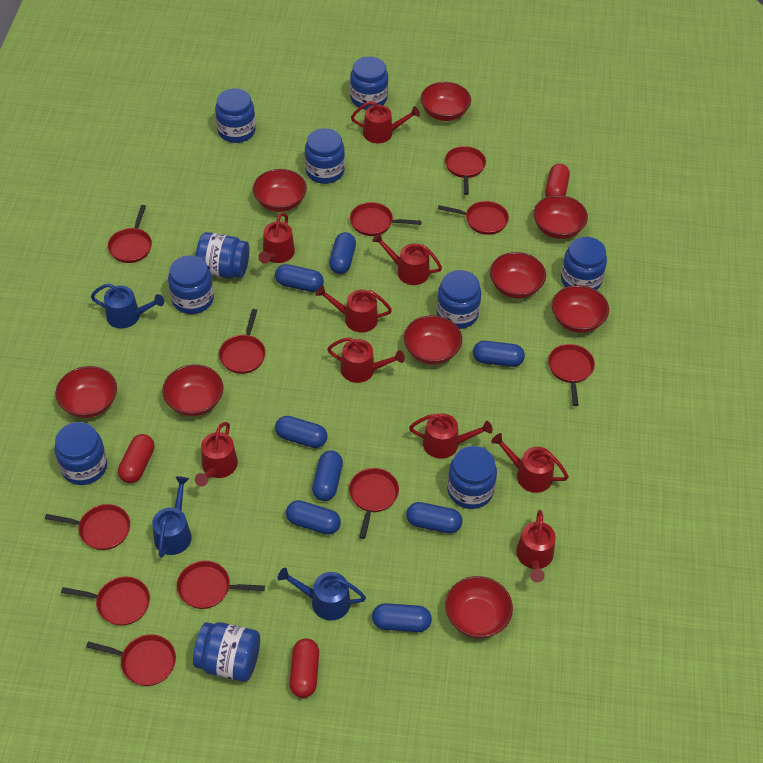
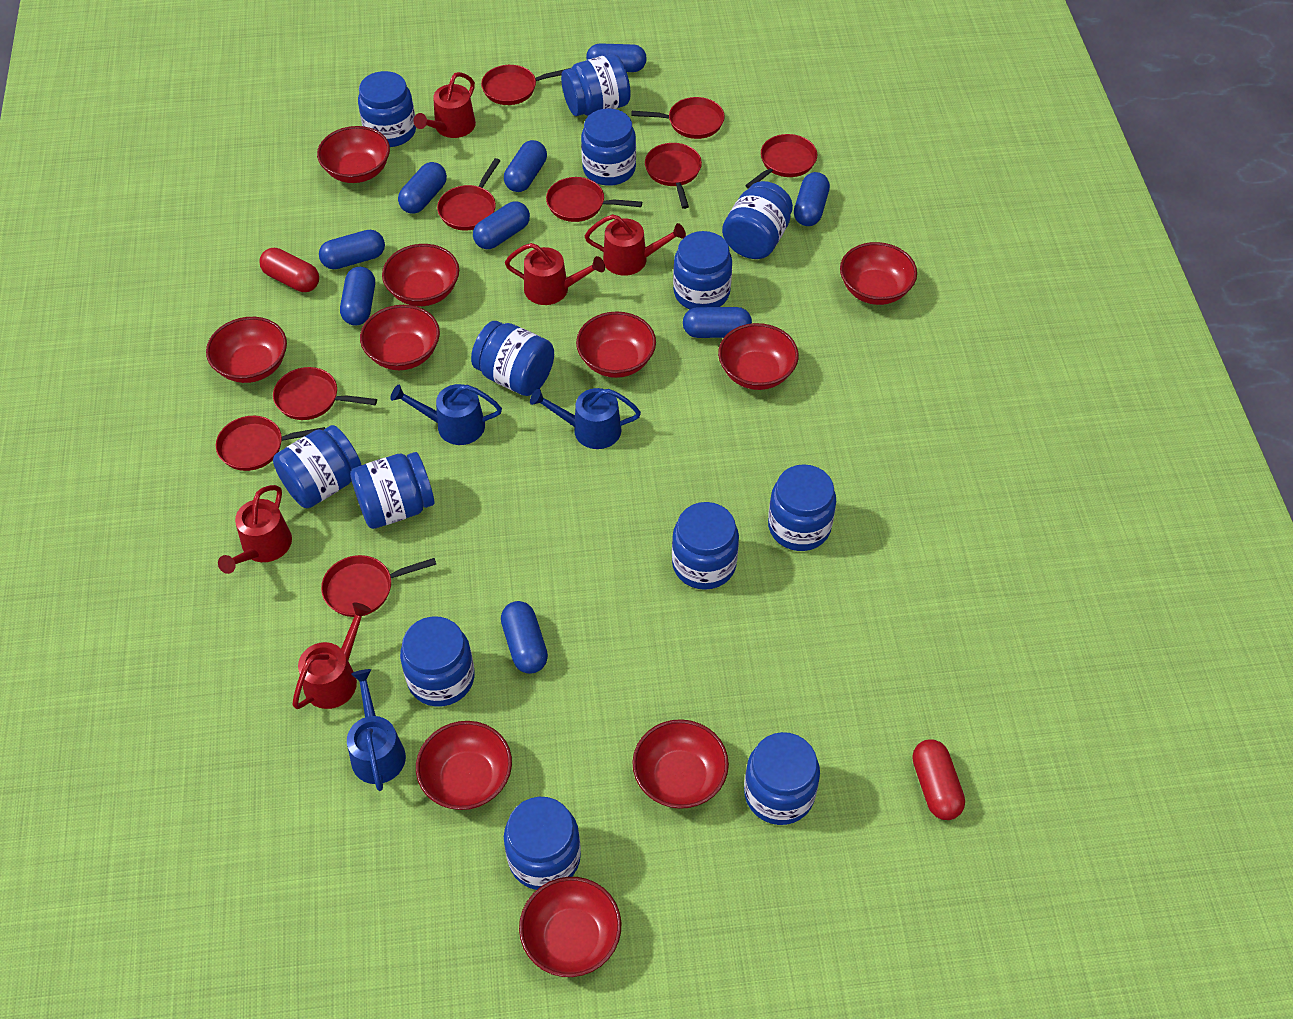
blue capsule: [275,264,324,292] [275,416,328,448] [286,500,341,535] [312,451,343,501] [329,232,356,274] [372,603,432,632] [406,502,462,533] [473,341,525,367] = 8 -> [319,230,385,269] [340,267,375,326] [398,162,447,214] [473,201,530,249] [501,601,548,674] [504,140,547,192] [586,43,647,72] [683,307,752,338] [794,172,830,226] = 9
blue jar: [54,422,107,485] [168,255,214,314] [193,622,260,682] [196,232,249,279] [215,88,256,143] [305,128,345,184] [350,56,388,110] [437,270,481,329] [447,446,497,509] [561,237,607,290] = 10 -> [273,425,361,508] [350,452,435,529] [358,71,416,147] [400,616,475,707] [471,321,554,396] [504,797,581,890] [561,54,631,116] [581,108,636,186] [672,502,739,590] [673,231,732,309] [722,181,793,259] [744,732,820,825] [768,464,836,551] = 13
red bowl: [55,366,117,418] [162,364,224,416] [253,169,307,212] [404,315,462,365] [421,82,471,121] [445,576,513,638] [490,252,546,298] [533,195,588,239] [552,285,609,333] = 9 -> [206,317,287,383] [317,126,390,183] [360,305,440,370] [382,244,459,306] [416,721,512,810] [519,877,621,977] [576,312,656,378] [633,719,729,809] [718,323,799,390] [840,242,917,305] = 10
red capsule: [118,434,154,483] [290,638,319,698] [545,164,570,197] = 3 -> [259,248,319,292] [912,739,965,820] = 2
red pan: [45,504,130,550] [61,576,150,626] [86,634,176,686] [108,205,152,263] [177,561,265,609] [219,309,266,374] [349,468,399,539] [350,202,422,236] [438,201,509,235] [445,146,486,195] [548,344,595,406] = 11 -> [216,416,325,471] [273,367,377,420] [321,555,436,617] [437,158,500,231] [481,65,570,105] [546,177,642,222] [631,97,725,139] [645,143,702,209] [745,134,817,189] = 9
red watering can: [195,422,238,486] [258,213,295,264] [316,285,392,333] [327,337,405,383] [351,101,420,143] [372,233,442,285] [409,413,492,459] [491,433,569,493] [516,510,556,582] = 9 -> [218,485,292,574] [292,603,371,709] [413,72,476,138] [505,243,605,305] [585,214,686,276] = 5

